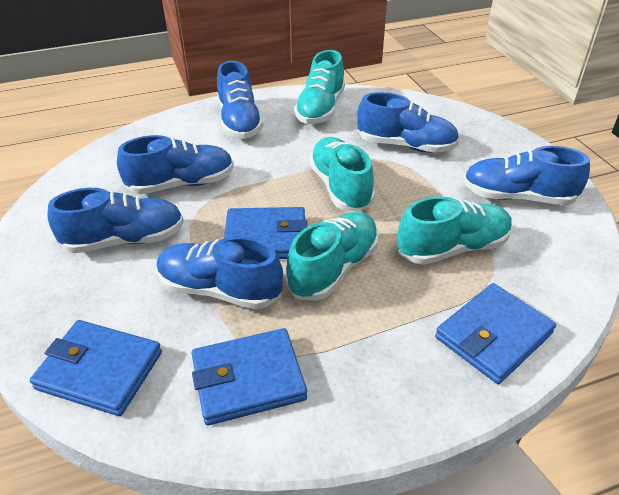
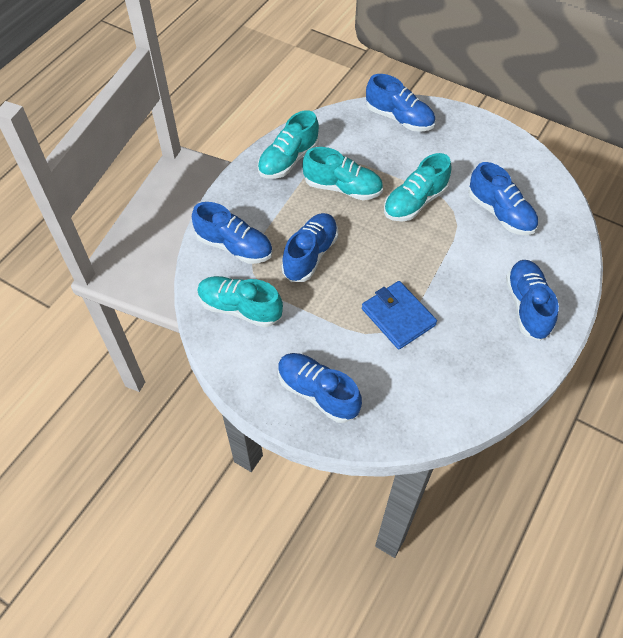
blue wallet: [30,320,162,416] [192,328,307,425] [224,207,308,259] [435,283,556,384] = 4 -> [362,281,437,349] = 1

